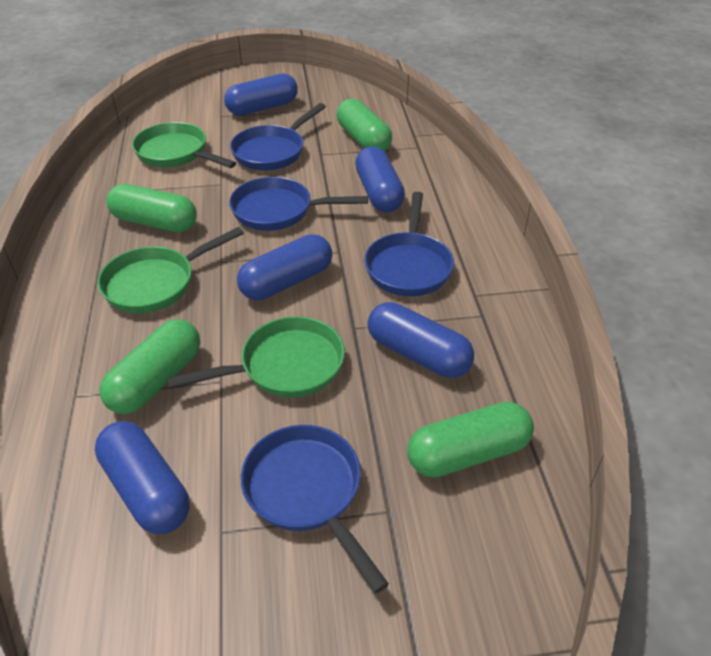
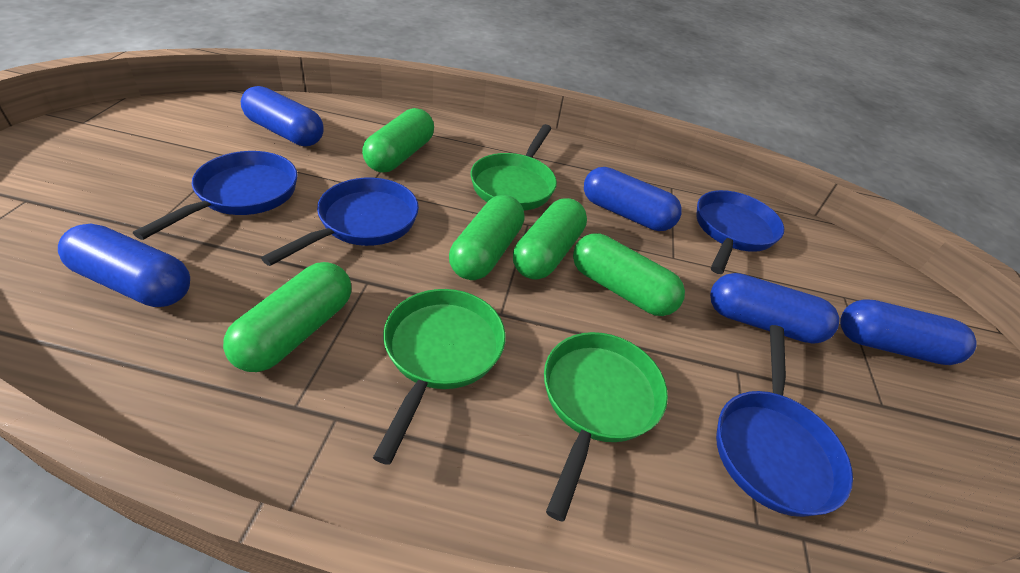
green capsule: [100,319,200,414] [106,184,197,232] [337,99,392,151] [407,402,534,478] = 4 -> [223,262,351,372] [362,108,434,172] [449,195,524,280] [513,198,587,280] [573,233,685,316] = 5

